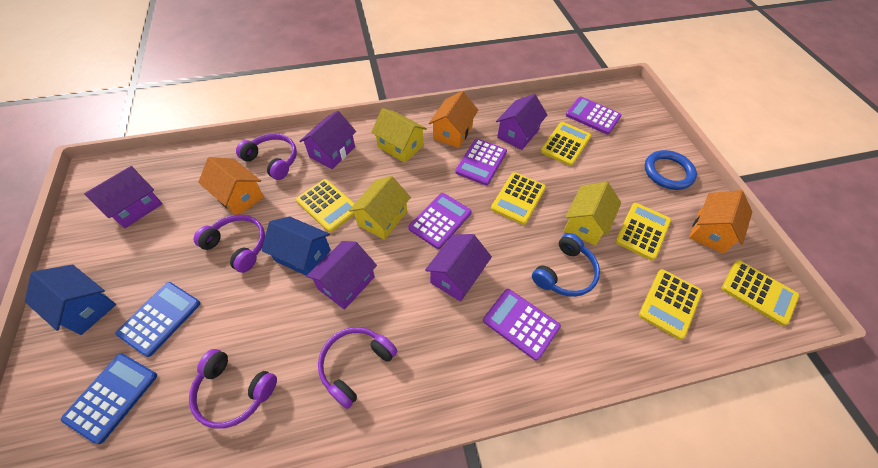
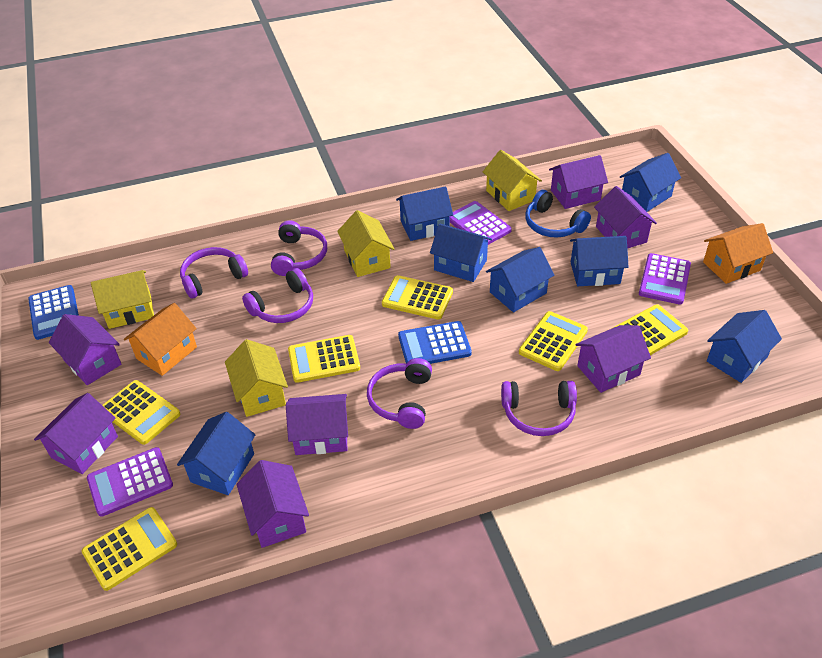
blue house: [25,264,116,335] [262,216,331,276] = 2 -> [177,412,255,495] [396,186,453,241] [430,223,492,282] [486,247,554,312] [570,236,628,286] [620,153,681,212] [707,310,782,383] = 7
blue ring: [645,150,697,190] = 1 -> none = 0
orange house: [198,157,264,215] [429,91,478,148] [689,190,752,254] = 3 -> [123,303,197,376] [703,223,773,284] = 2
purple calculator: [409,193,472,249] [455,139,507,185] [483,289,561,361] [566,97,622,135] = 4 -> [87,447,173,517] [449,201,512,245] [639,253,691,305] = 3
purple headphones: [189,349,277,429] [194,214,265,273] [236,133,297,180] [318,327,397,409] = 4 -> [180,247,248,298] [242,268,313,323] [271,220,327,276] [367,358,432,429] [501,381,577,436] = 5
purple house: [84,166,163,228] [299,111,356,169] [306,241,377,310] [425,234,492,302] [496,94,547,150] = 5 -> [34,393,118,474] [49,314,121,385] [236,460,309,548] [286,394,348,455] [549,155,608,209] [576,325,651,393] [594,186,657,249] = 7
yellow house: [349,176,411,240] [371,108,427,163] [564,182,621,245] = 3 -> [91,270,154,329] [225,339,288,417] [337,210,394,277] [483,150,542,211] = 4

